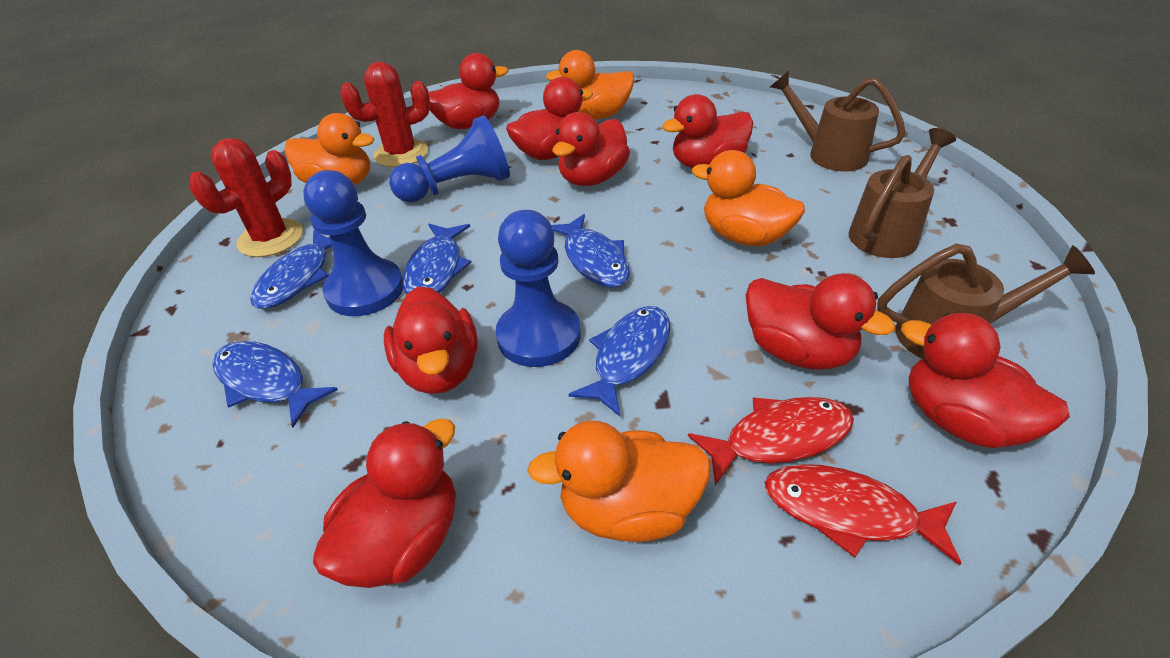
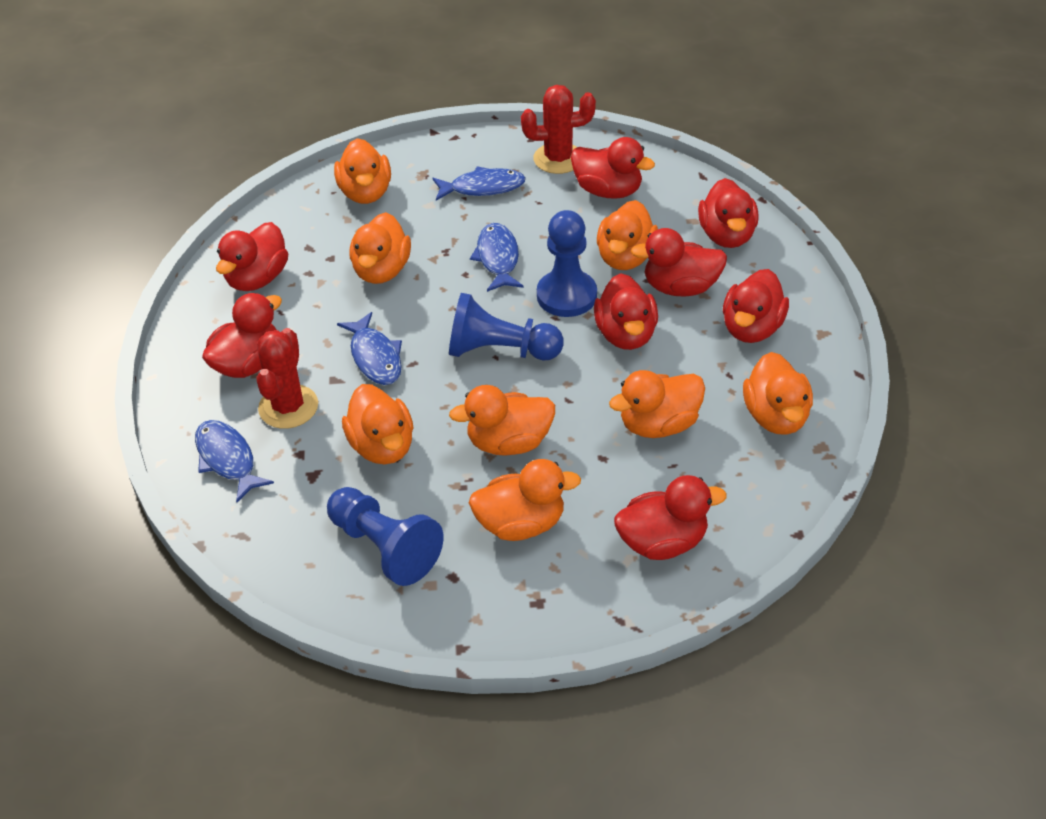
blue fish: [212,341,338,427] [250,230,332,309] [403,223,471,294] [551,214,630,288] [568,306,670,417] = 5 -> [195,420,274,502] [337,312,402,385] [432,166,526,201] [470,223,524,292] = 4
brown watering can: [770,71,906,171] [848,128,956,258] [877,244,1095,358] = 3 -> none = 0
orange duck: [284,113,375,185] [527,421,711,542] [546,50,634,119] [692,150,805,246] = 4 -> [334,138,391,204] [342,384,414,465] [350,212,411,284] [449,385,555,456] [469,459,581,541] [597,200,658,270] [609,370,705,438] [743,352,813,435] = 8
red fish: [688,397,854,485] [765,464,962,565] = 2 -> none = 0

